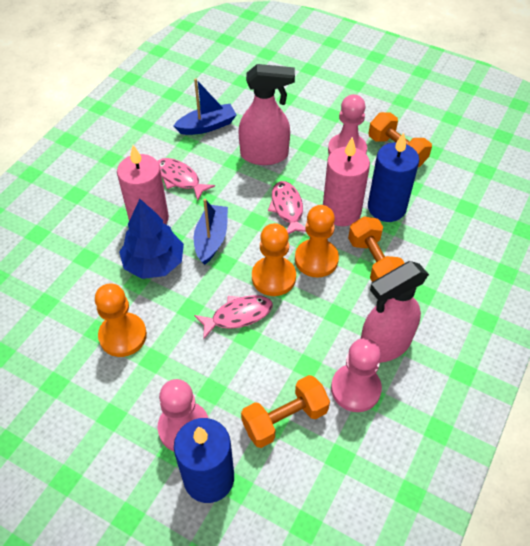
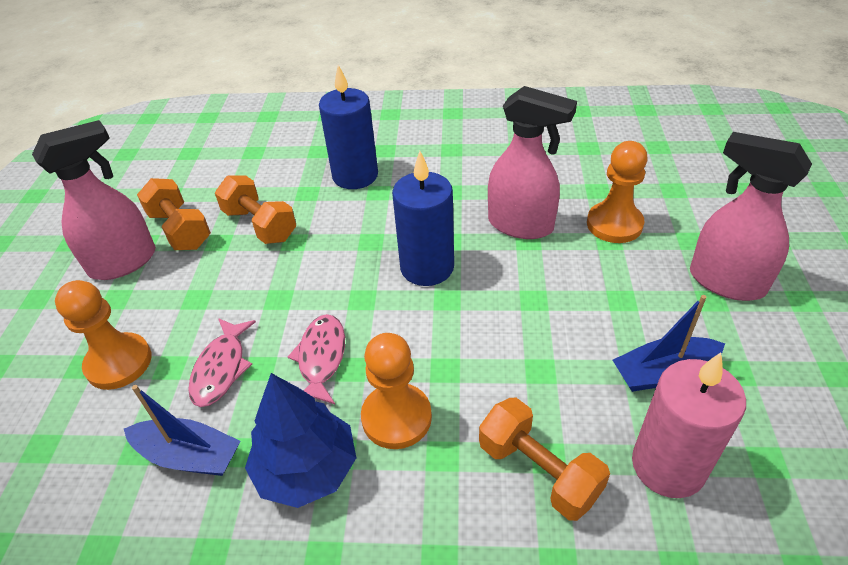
pink candle: [117,145,169,224] [323,137,370,226] = 2 -> [632,352,746,498] = 1
pink fish: [158,158,215,201] [194,295,273,339] [268,181,306,235] = 3 -> [188,318,256,407] [288,314,345,404] = 2
pink pawn: [157,379,208,451] [328,94,367,155] [331,338,382,412] = 3 -> none = 0
pink spray bottle: [238,64,295,165] [361,261,429,363] = 2 -> [32,120,156,280] [488,86,577,239] [690,132,812,301] = 3

